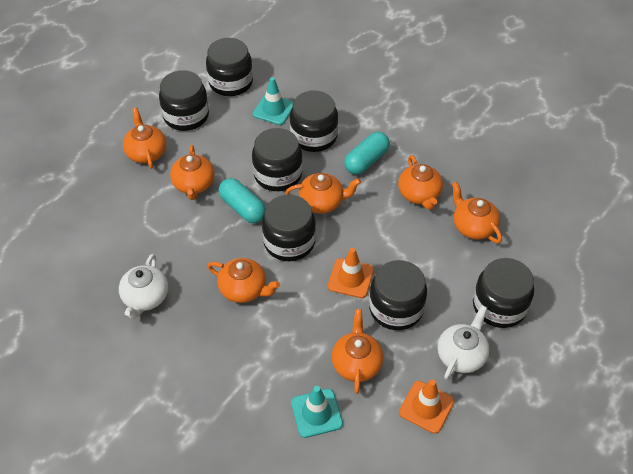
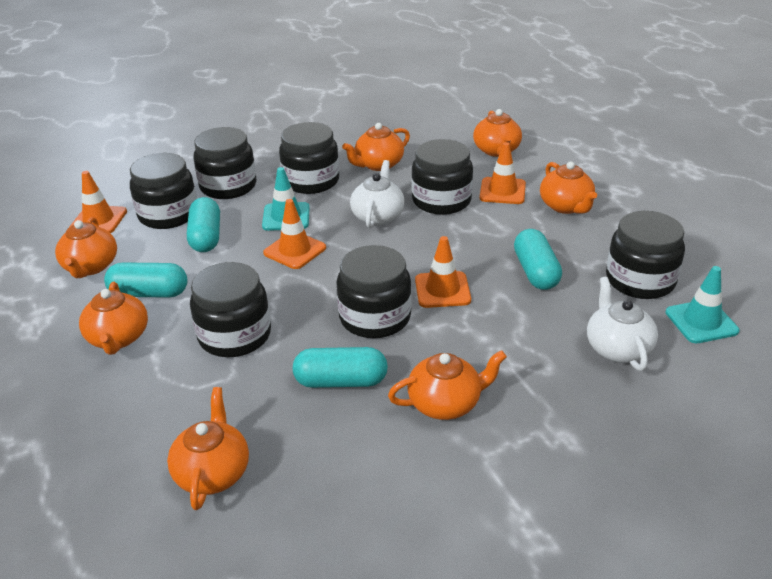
orange traffic cone: [328,248,374,298] [399,379,454,434] = 2 -> [70,171,127,233] [263,199,326,269] [415,236,471,308] [480,142,526,204] = 4
turquoise capsule: [219,178,266,223] [344,132,390,175] = 2 -> [104,262,188,298] [187,197,220,252] [293,347,388,388] [514,229,562,290] = 4

